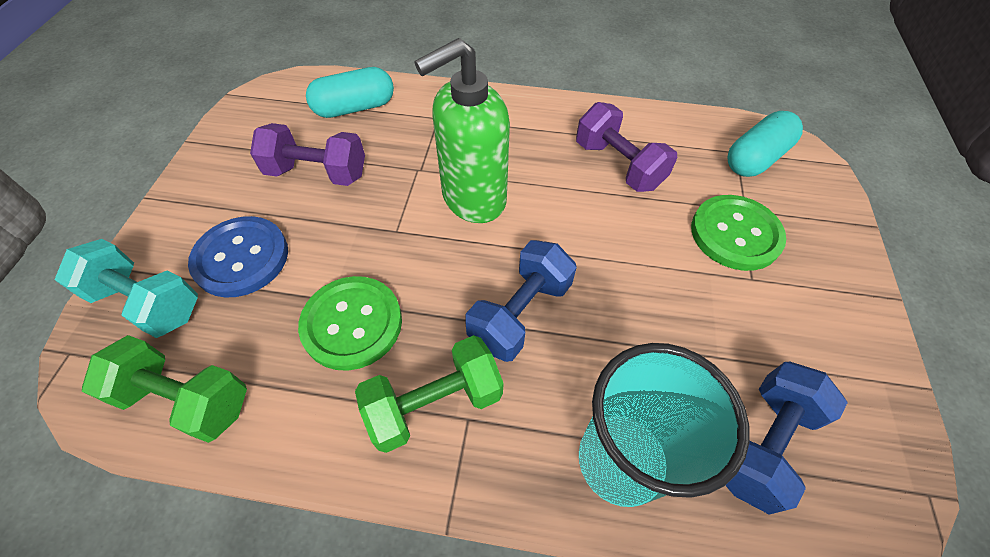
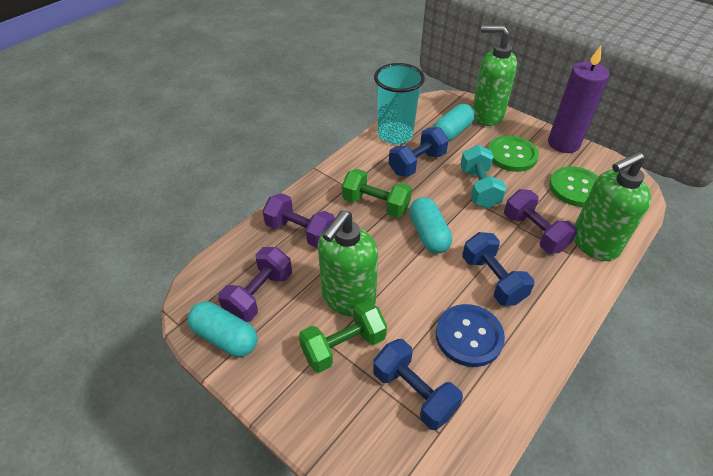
blue dumbbell: [465,240,577,362] [725,362,848,515] = 2 -> [373,339,463,430] [389,127,449,177] [462,232,535,306] = 3
green soap dispenser: [414,38,510,223] = 1 -> [318,210,378,317] [472,25,517,126] [574,152,651,261] = 3
purple candle: none = 0 -> [548,46,610,153] = 1
purple dumbbell: [250,123,365,186] [576,102,677,192] = 2 -> [218,247,292,322] [262,193,335,248] [504,189,577,254] = 3
turquoise capsule: [306,67,394,118] [728,111,803,177] = 2 -> [188,302,258,357] [409,197,452,254] [433,104,475,142] = 3

